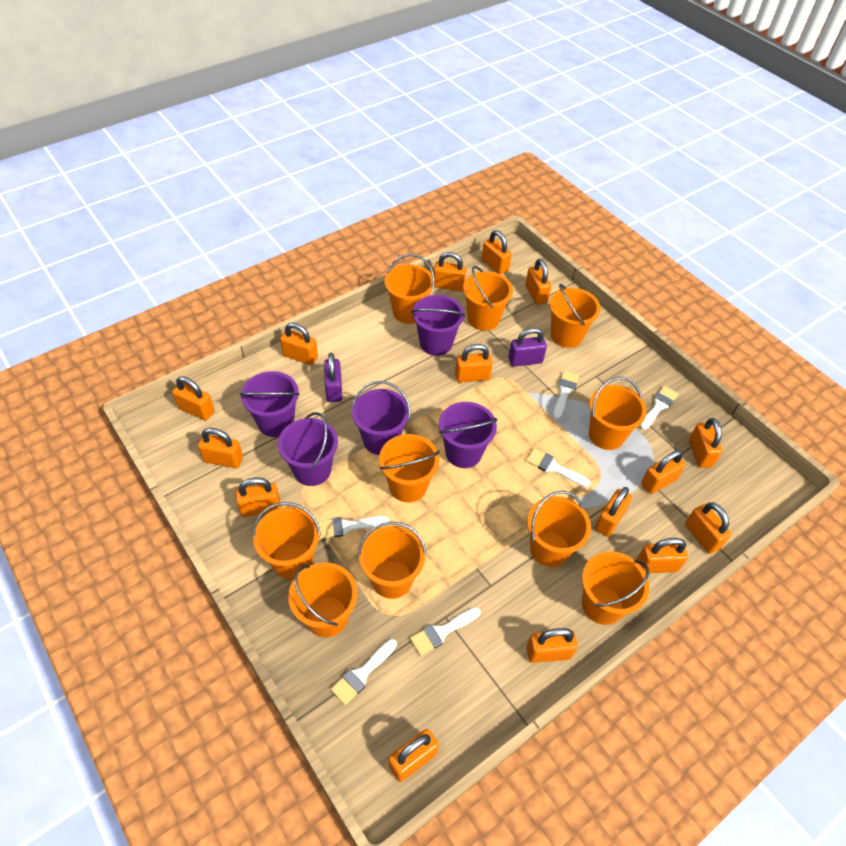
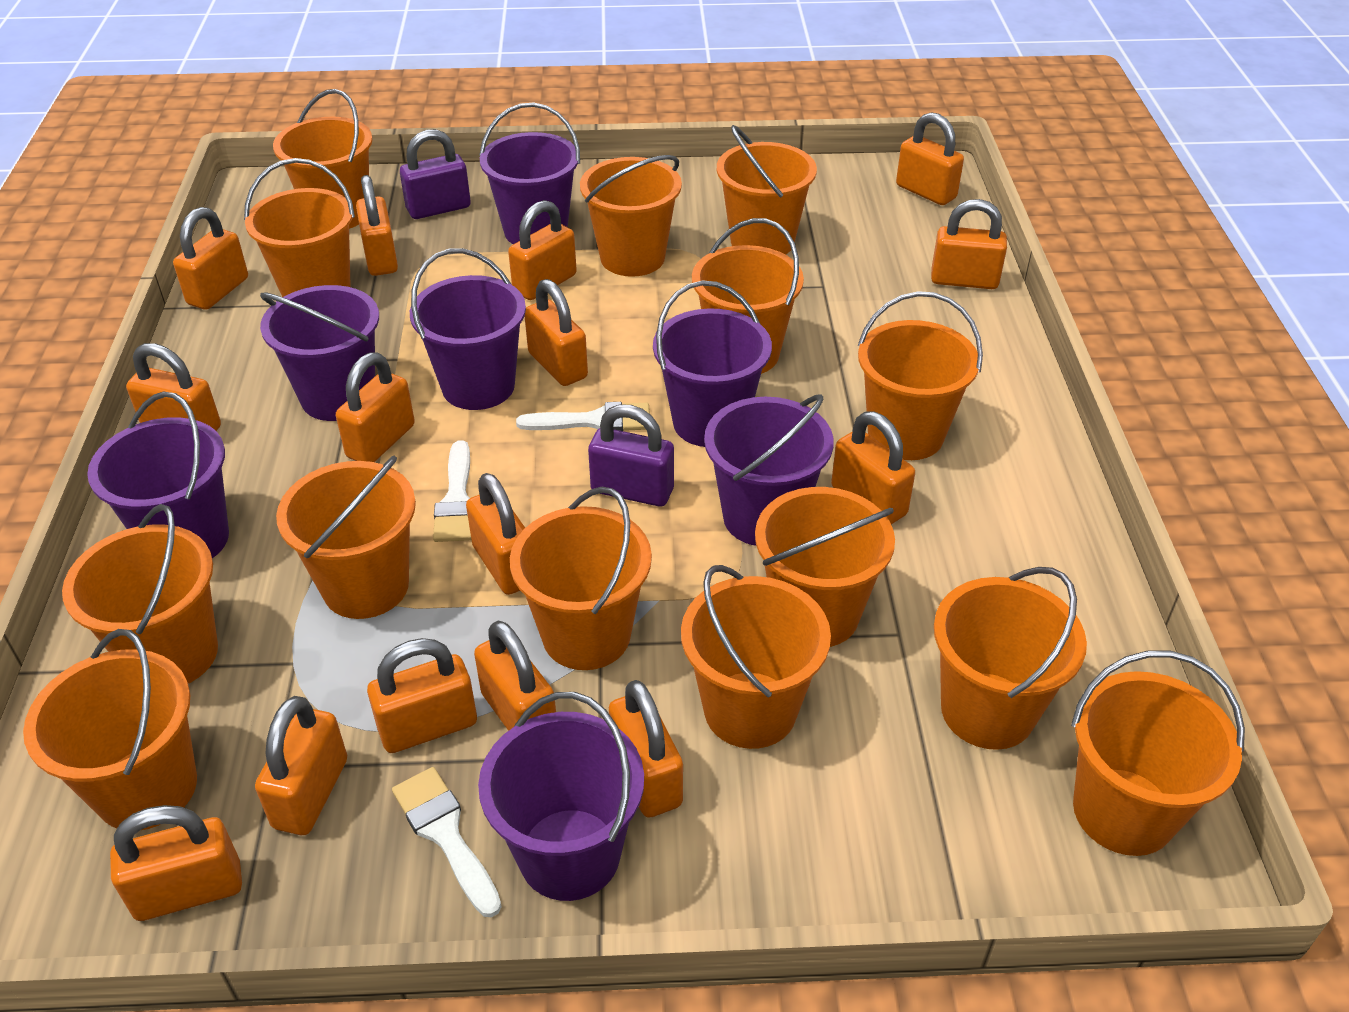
orange bucket: [252,502,321,579] [288,563,357,637] [358,522,426,599] [379,434,440,503] [385,254,435,324] [463,266,513,331] [527,491,591,567] [549,284,601,348] [582,551,650,625] [589,377,647,450] = 10 -> [23,629,197,830] [62,504,218,684] [244,158,355,297] [273,89,373,229] [276,455,416,619] [510,487,652,670] [580,155,682,277] [681,565,831,749] [692,218,804,374] [717,125,817,255] [755,487,895,647] [858,291,983,460] [934,567,1087,750] [1071,651,1245,856] = 14
purple bucket: [240,371,300,437] [278,412,338,486] [352,381,410,455] [412,295,465,356] [439,402,498,468] = 5 -> [87,391,229,558] [260,285,379,421] [410,248,526,410] [478,692,644,901] [479,103,580,244] [653,280,772,447] [704,394,834,546] = 7
white brush: [318,516,389,539] [331,639,397,705] [410,607,481,656] [526,448,591,487] [553,370,579,419] [640,386,678,430] = 6 -> [392,767,502,917] [433,440,471,542] [516,402,650,431] = 3

